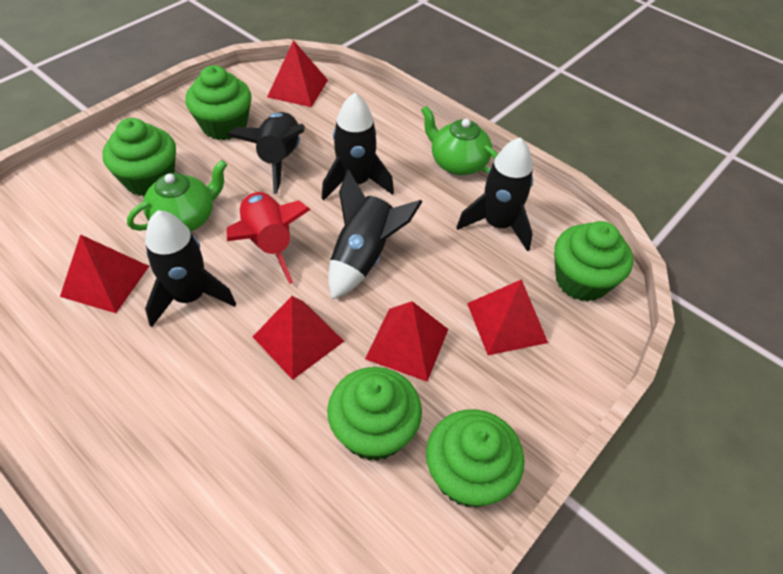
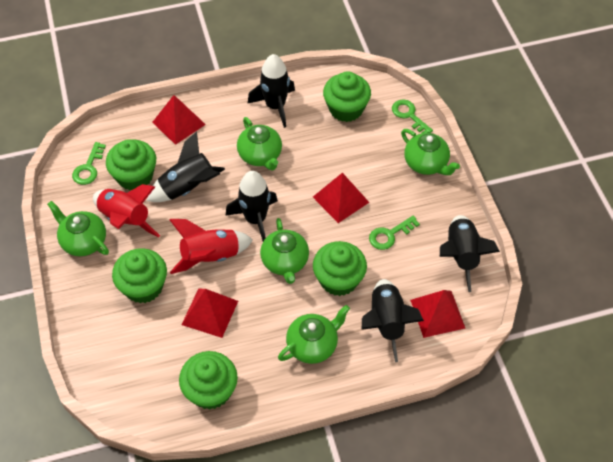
green key: none = 0 -> [72,142,106,185] [369,216,420,250] [392,99,433,133] = 3
green teapot: [127,160,227,232] [421,106,498,175] = 2 -> [47,201,109,256] [237,117,282,171] [260,218,309,284] [278,305,350,364] [401,129,460,175] = 5
red pyramid: [60,234,149,313] [253,296,344,380] [267,40,328,107] [365,301,448,382] [467,279,548,355] = 5 -> [152,95,206,145] [182,289,238,338] [313,173,369,223] [410,290,465,338] = 4
red rocket: [226,192,311,284] = 1 -> [93,184,160,238] [169,219,253,274] = 2

